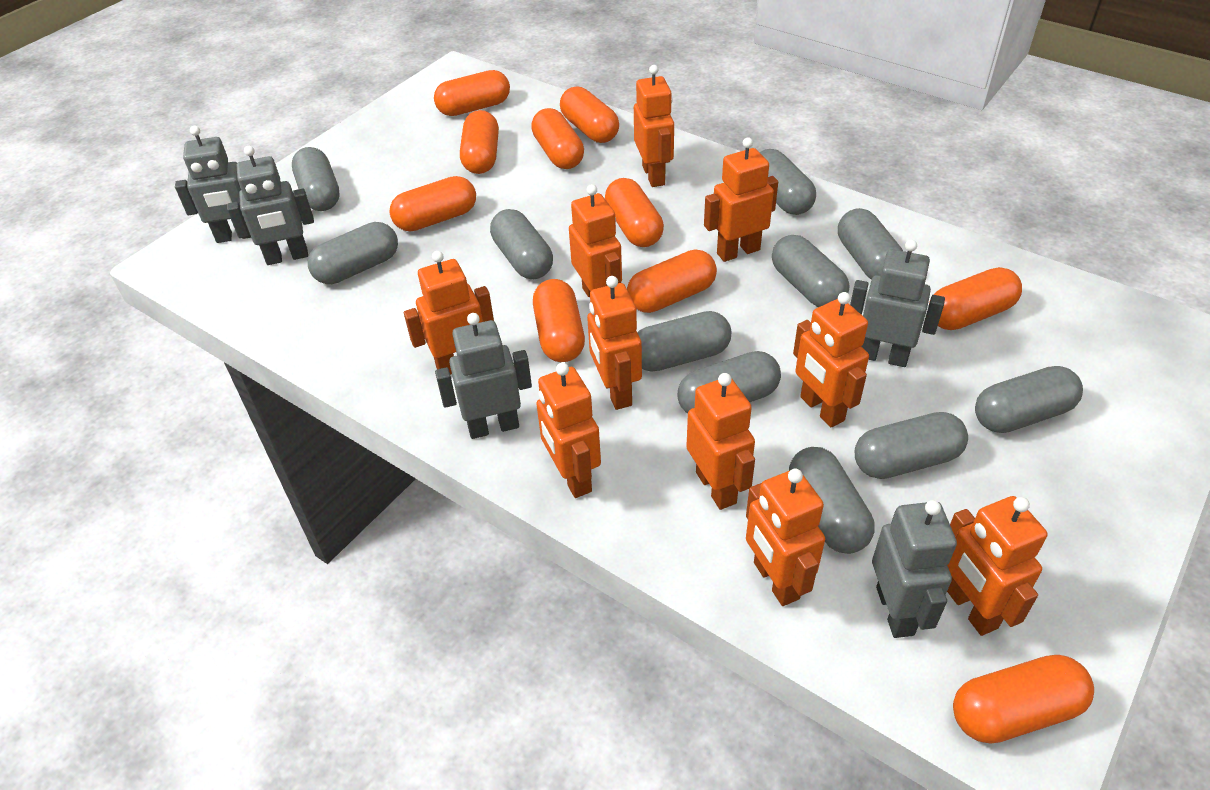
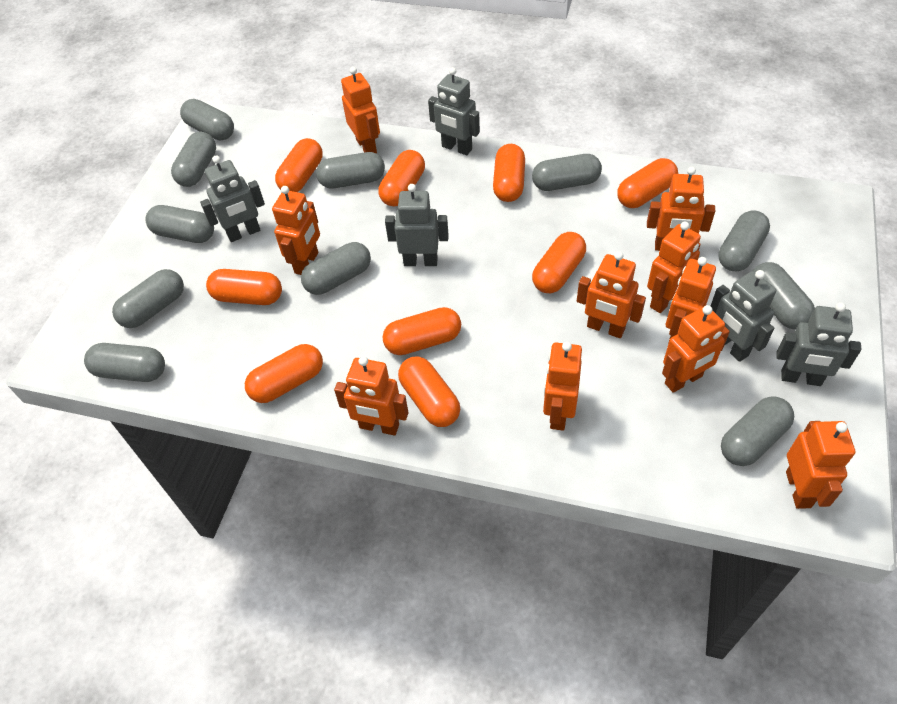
orange capsule: [390,176,476,232] [434,70,510,116] [460,110,499,174] [531,108,584,169] [533,279,585,362] [560,86,619,143] [605,178,664,247] [627,249,717,313] [929,267,1022,330] [953,655,1094,744] = 10 -> [206,269,282,305] [245,344,323,403] [275,138,323,192] [379,150,425,206] [382,307,461,355] [398,356,460,427] [493,144,525,202] [532,232,586,293] [617,158,678,208] = 9

